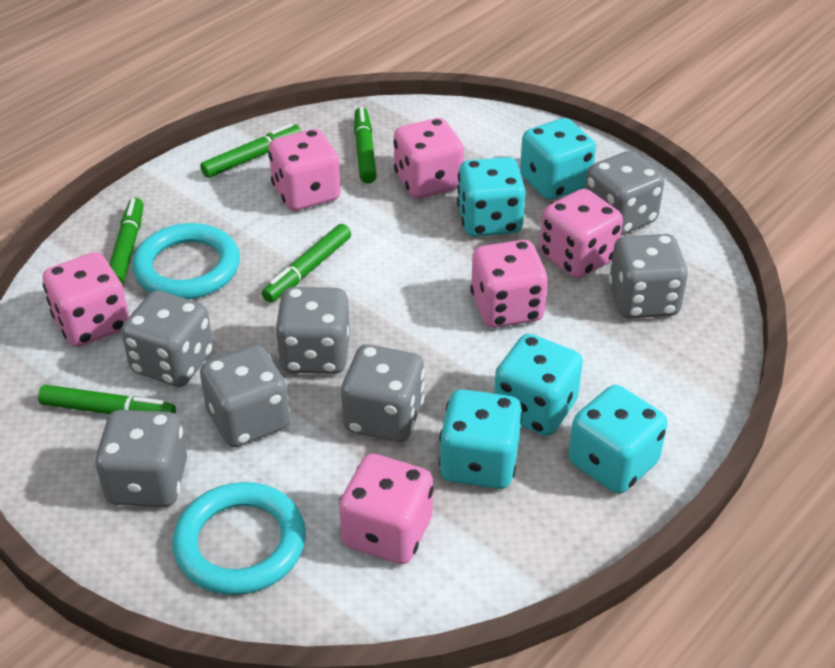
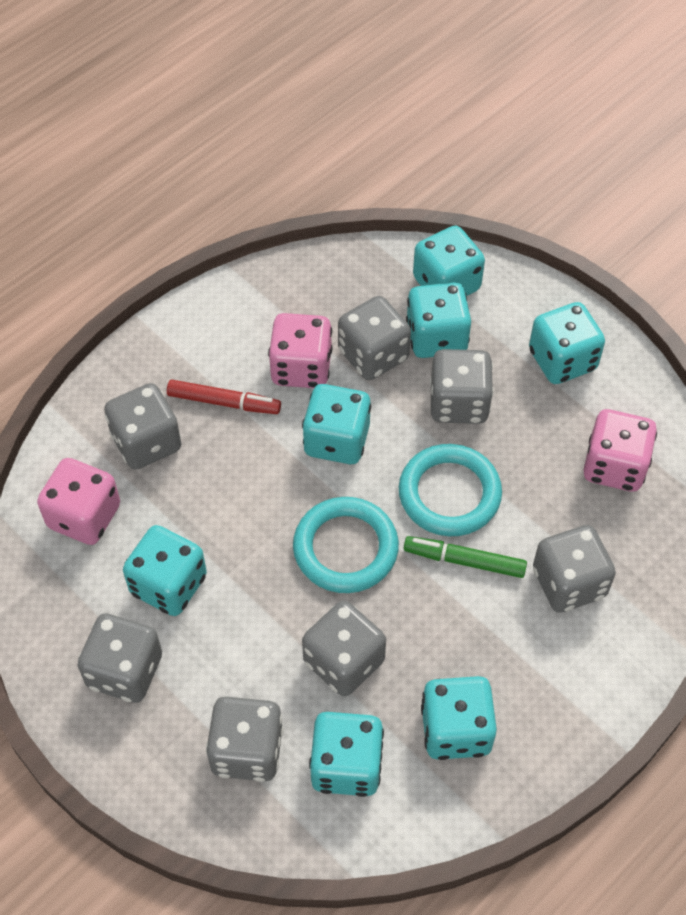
green marker: [38,385,176,414] [109,198,144,285] [200,123,302,178] [262,224,351,303] [354,107,377,183] = 5 -> [404,536,527,578] = 1
pink dice: [43,252,129,347] [268,129,341,211] [339,454,434,564] [393,118,464,198] [470,240,548,328] [540,189,623,278] = 6 -> [37,458,120,545] [268,313,332,388] [584,409,657,492] = 3
red marker: none = 0 -> [167,380,281,414] = 1
turquoise dice: [439,389,523,489] [457,157,526,237] [494,334,583,436] [520,118,596,200] [568,385,667,494] = 5 -> [123,525,207,616] [302,384,371,464] [309,712,384,797] [406,282,471,358] [413,226,485,296] [421,676,497,760] [529,302,605,384] = 7

